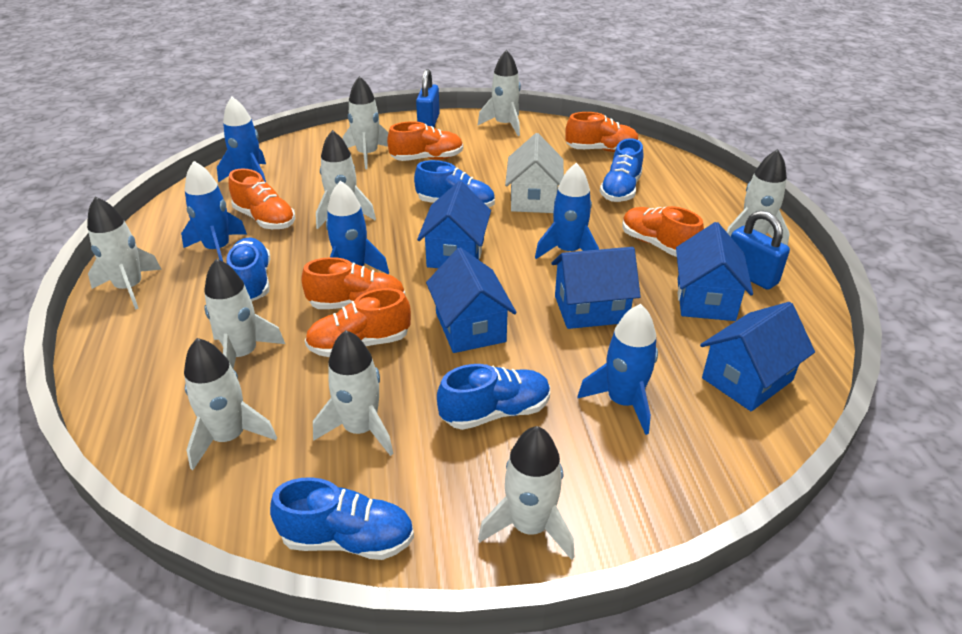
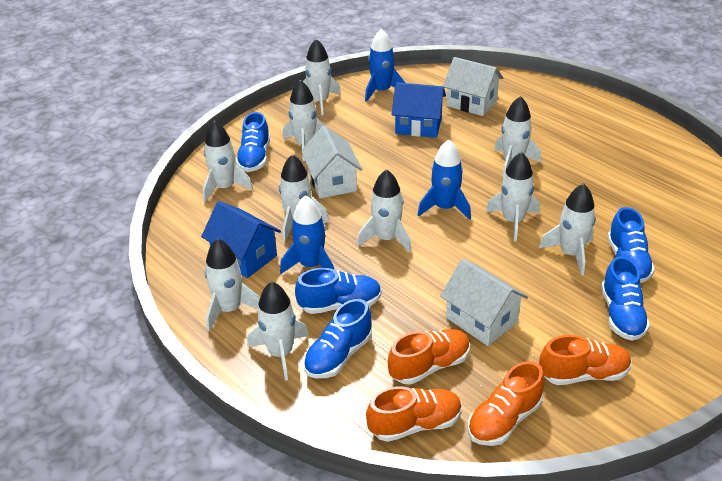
blue house: [417,181,491,268] [426,247,517,353] [552,247,641,329] [676,222,753,321] [700,302,815,411] = 5 -> [201,201,281,278] [392,82,446,138] = 2
blue padlock: [416,69,440,127] [731,210,790,290] = 2 -> none = 0
blue rocket: [181,161,247,262] [217,97,266,182] [326,181,389,274] [535,163,599,259] [577,304,658,435] = 5 -> [280,195,334,274] [365,29,405,102] [418,139,471,220] = 3
orange shoe: [229,168,295,229] [301,257,405,309] [305,288,411,357] [387,121,463,161] [565,112,639,152] [622,206,704,257] = 6 -> [366,386,462,442] [388,329,470,385] [468,361,545,446] [539,335,631,385] = 4
white house: [505,133,564,213] = 1 -> [301,126,362,199] [440,259,528,346] [443,57,503,116] = 3
white rocket: [87,196,162,310] [184,338,277,470] [204,259,285,368] [313,330,393,456] [316,130,376,229] [343,76,389,169] [478,50,521,136] [478,426,574,560] [727,149,790,246] = 9 -> [203,121,253,202] [205,238,260,331] [247,282,309,381] [279,154,329,242] [283,80,327,161] [303,39,341,115] [357,169,412,253] [486,152,539,241] [494,96,541,178] [539,183,596,276] = 10

